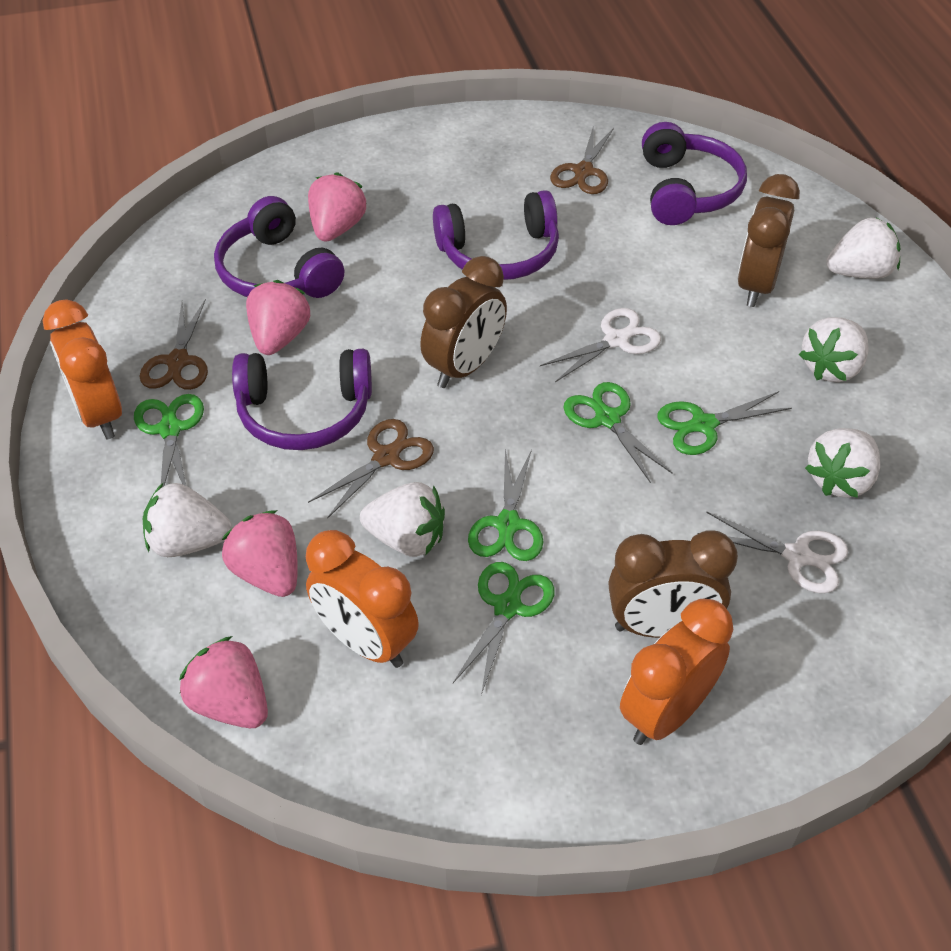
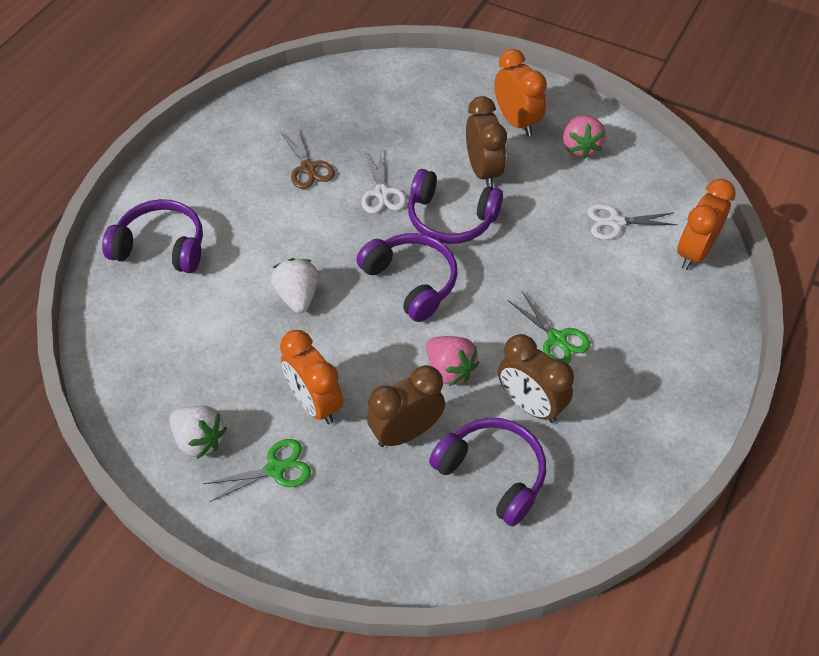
brown scissors: [139,299,208,390] [308,419,434,519] [550,125,614,194] = 3 -> [281,129,335,189] = 1
green scissors: [134,394,204,487] [453,562,555,695] [468,449,543,561] [563,382,673,483] [657,391,792,455] = 5 -> [204,439,311,502] [508,291,590,364] = 2
pink strawberry: [179,636,268,728] [222,510,298,597] [246,280,310,355] [308,172,367,242] = 4 -> [426,336,479,386] [563,115,606,159] = 2
white strawberry: [143,483,232,557] [360,482,445,557] [799,317,869,382] [805,428,880,498] [826,217,901,279] = 5 -> [169,406,227,459] [271,258,318,313] = 2

